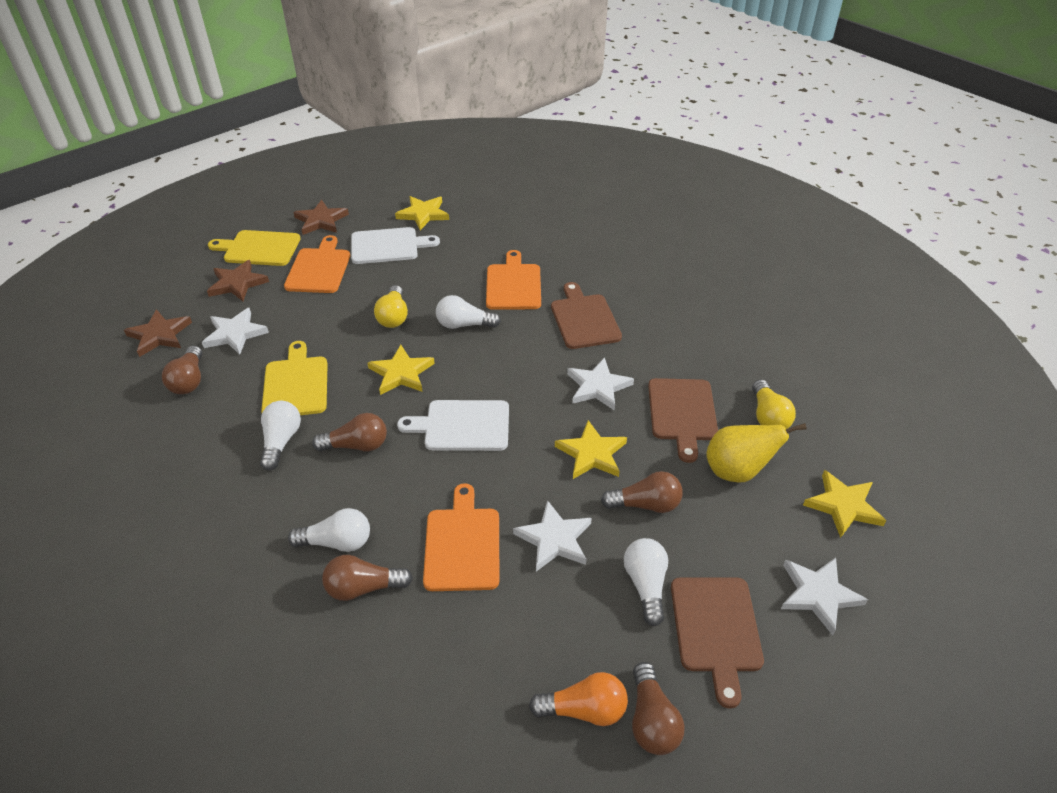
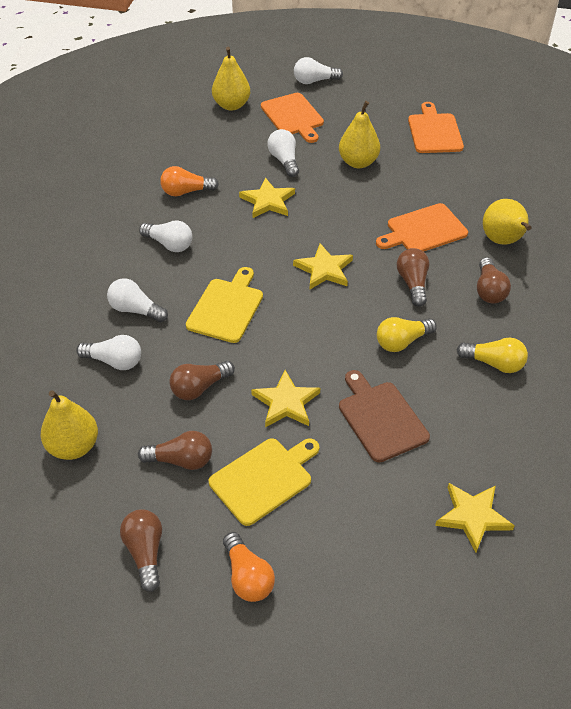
brown cutting board: [551,282,622,349] [648,378,718,463] [671,577,764,709] = 3 -> [339,370,430,463] = 1
brown star: [124,309,192,357] [207,260,269,301] [293,200,349,235] = 3 -> none = 0
orange light bulb: [529,672,628,726] = 1 -> [160,166,219,196] [223,532,275,602] = 2
white cutting board: [351,227,440,264] [397,400,509,451] = 2 -> none = 0
white light bulb: [260,401,301,471] [288,508,370,552] [436,295,501,329] [624,538,668,626] = 4 -> [76,335,141,370] [107,278,168,322] [139,220,192,252] [267,129,299,177] [294,57,343,84] = 5
white star: [202,308,269,355] [513,500,592,571] [567,357,634,411] [781,558,868,635] = 4 -> none = 0
yellow pear: [706,423,807,483] = 1 -> [41,390,98,460] [212,47,250,110] [339,101,380,168] [483,199,532,245] = 4

